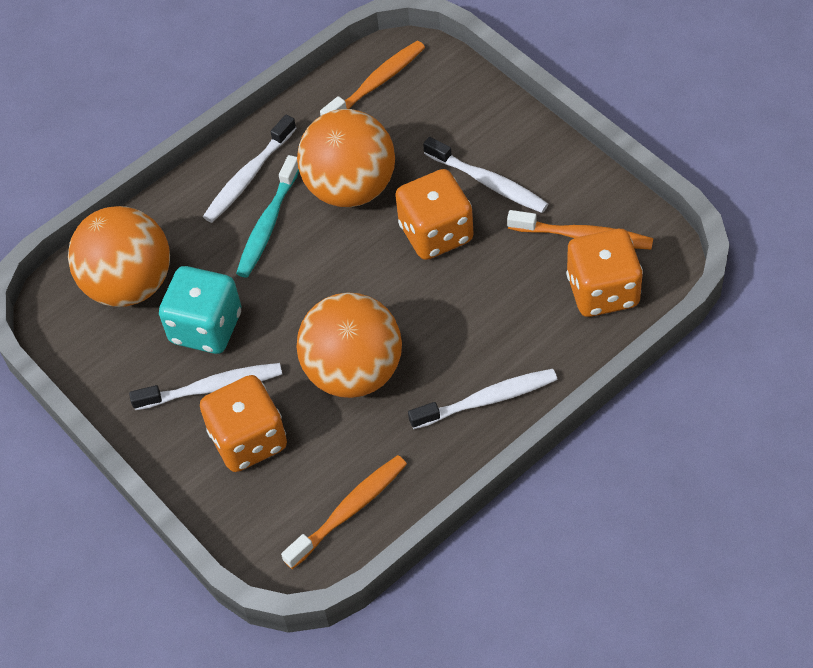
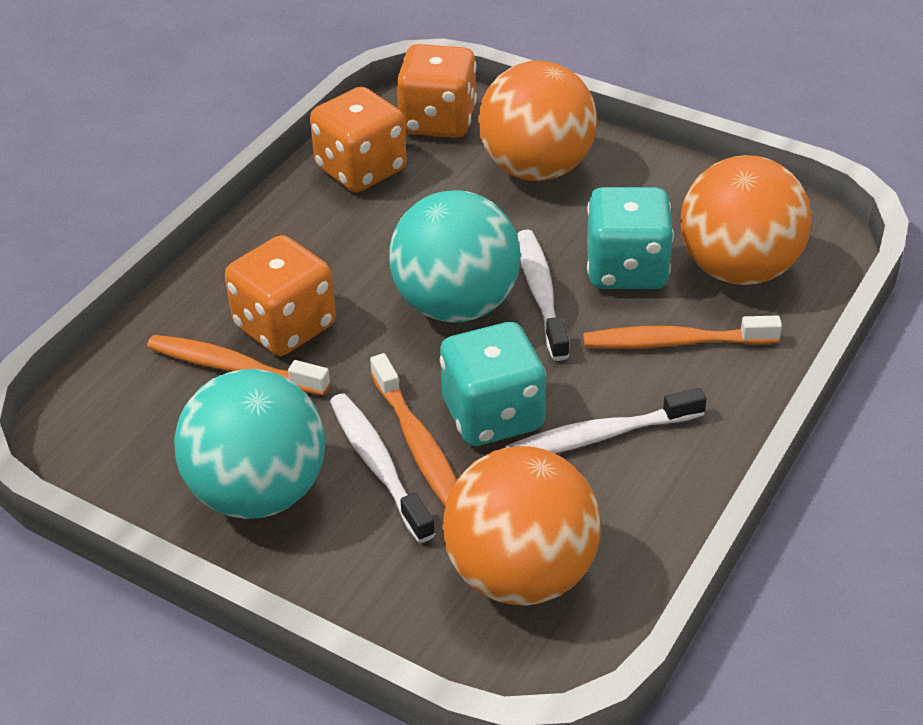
turquoise ball: none = 0 -> [174,369,325,519] [389,190,521,323] = 2
turquoise dice: [159,266,241,354] = 1 -> [440,322,546,446] [587,187,674,289] = 2
turquoise toothbrush: [236,155,299,278] = 1 -> none = 0
white toothbrush: [129,363,282,410] [203,114,296,223] [408,369,557,429] [423,137,548,213] = 4 -> [330,394,435,543] [505,388,706,453] [517,229,569,361] = 3

